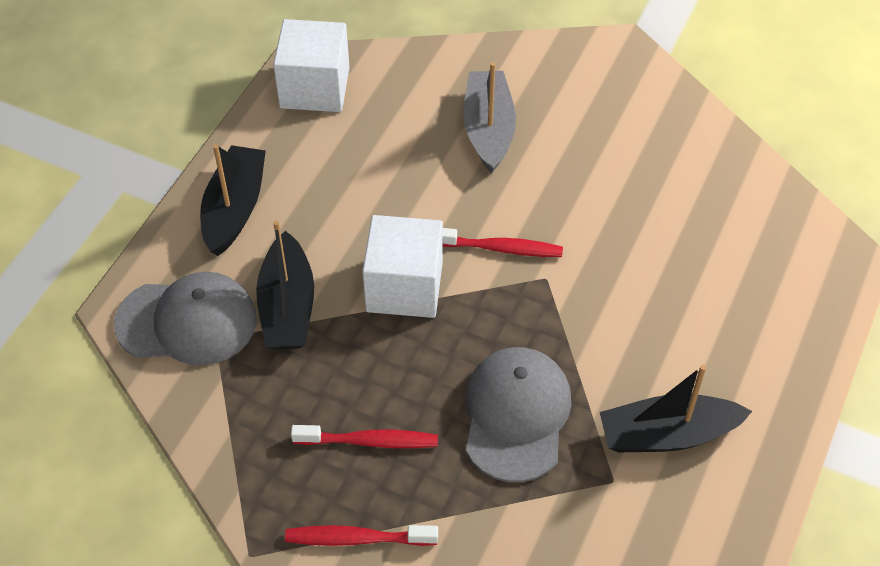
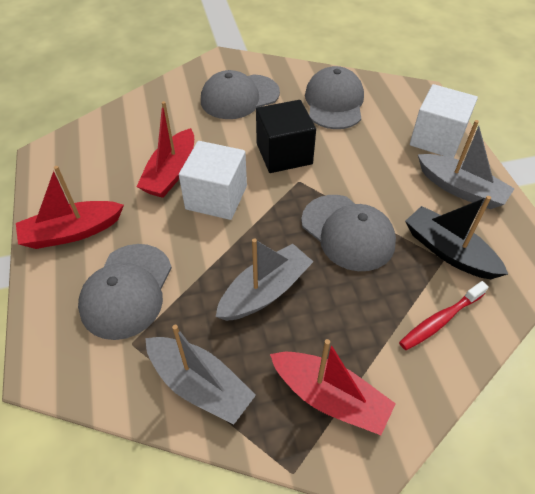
black boat: [200,144,266,256] [256,221,314,349] [600,365,752,452] = 3 -> [405,196,508,279] = 1
black cube: none = 0 -> [256,100,316,173] = 1
grey boat: [463,62,516,173] = 1 -> [145,325,256,424] [216,238,314,321] [418,120,515,209] = 3
grey cap: [114,272,257,365] [465,347,571,482] = 2 -> [78,244,172,340] [201,70,280,119] [301,195,396,271] [305,66,364,129] = 4
red boat: none = 0 -> [16,166,124,249] [136,101,194,198] [270,339,396,435] = 3
red toothbrush: [285,525,438,546] [291,425,438,448] [443,228,563,257] = 3 -> [399,281,489,350] = 1

